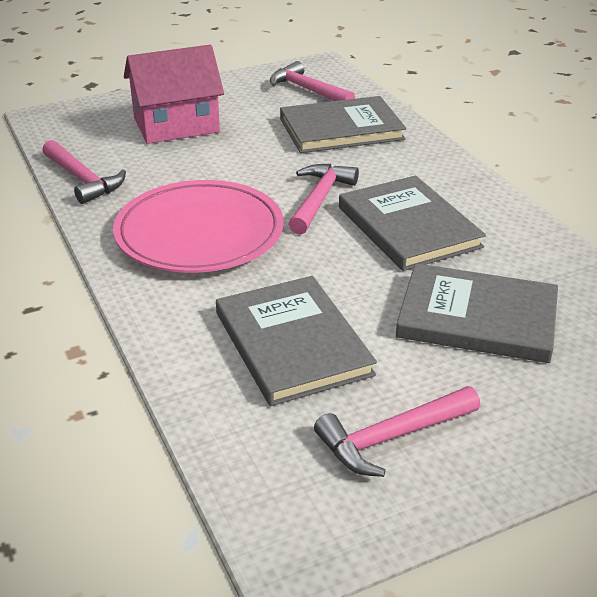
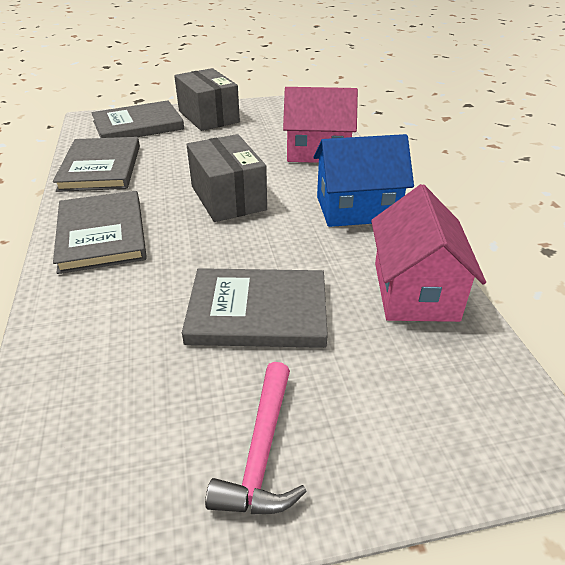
blue house: none = 0 -> [313,134,414,227] = 1
grey box: none = 0 -> [174,68,240,131] [187,134,267,222] = 2
pink hammer: [42,140,126,204] [270,61,355,101] [288,164,359,235] [314,386,480,477] = 4 -> [205,362,307,514] = 1
pink house: [124,45,224,144] = 1 -> [283,87,358,163] [371,184,486,322] = 2
pink plate: [113,180,284,273] = 1 -> none = 0

